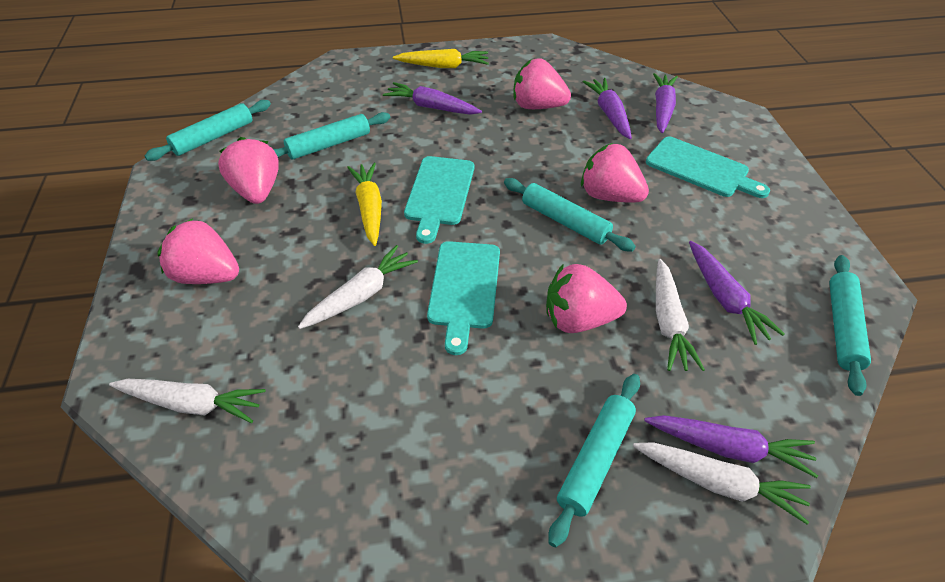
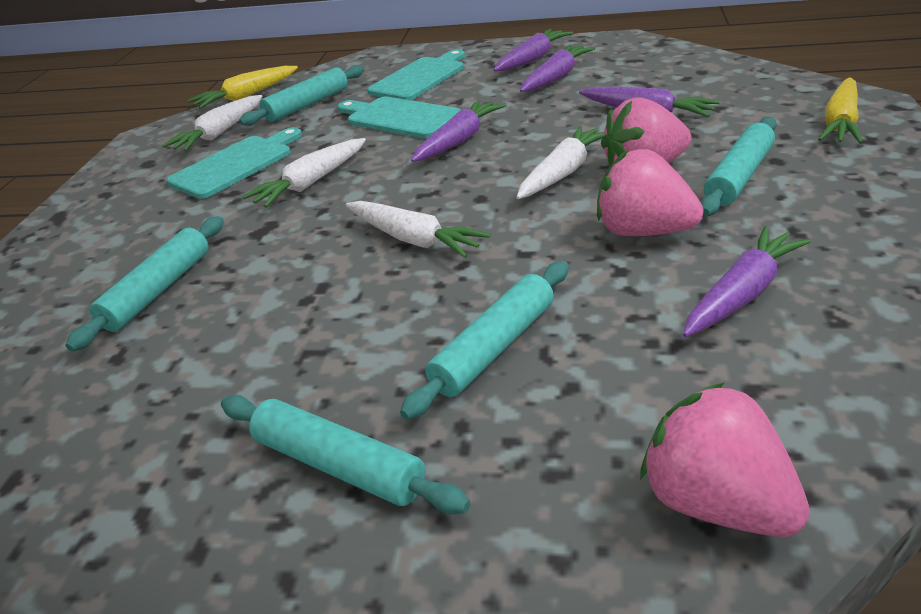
pink strawberry: [157,218,239,284] [218,137,279,204] [513,58,571,109] [546,264,627,333] [581,143,649,203] = 5 -> [597,149,704,236] [601,97,691,166] [640,383,810,537] = 3

